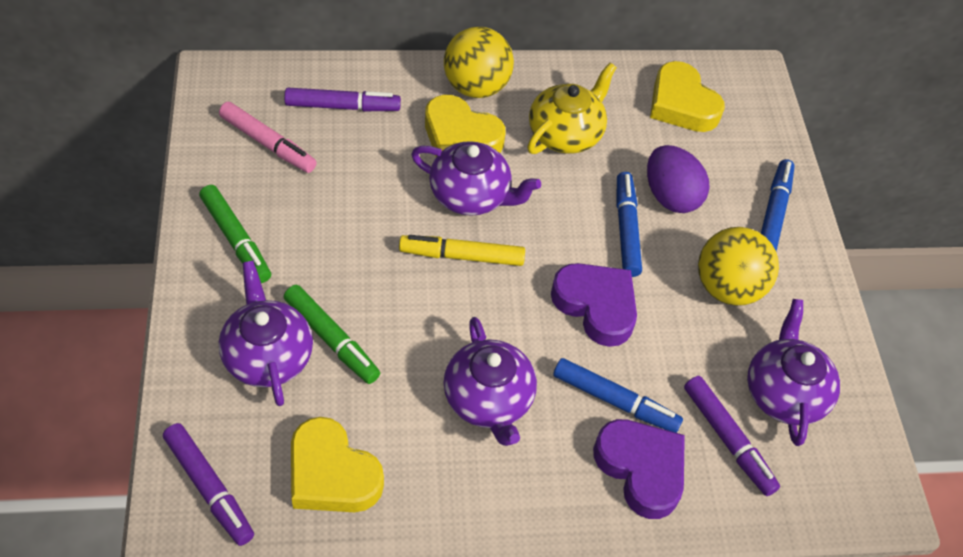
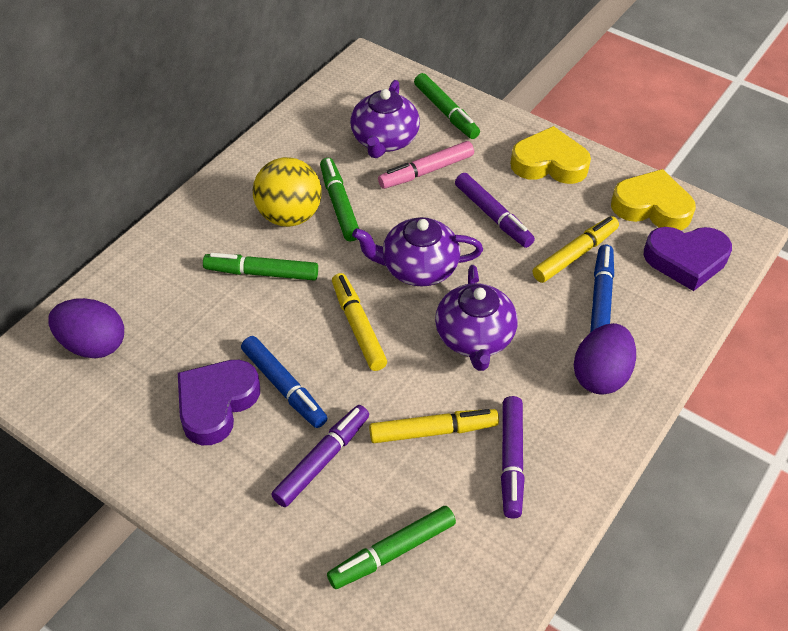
blue marker: [553,358,683,433] [616,172,642,277] [761,159,795,251] = 3 -> [241,336,327,428] [590,245,614,333] = 2
green marker: [199,185,271,283] [284,285,380,384] = 2 -> [203,253,318,281] [320,158,359,241] [327,506,456,589] [414,73,480,139] = 4
purple egg: [647,145,710,213] = 1 -> [48,298,124,359] [574,323,636,395] = 2
purple teapot: [219,261,313,406] [411,141,541,216] [444,317,537,446] [747,299,840,446] = 4 -> [350,80,420,158] [352,217,483,286] [435,265,518,371] = 3
yellow ball: [444,27,514,98] [698,227,779,306] = 2 -> [253,157,322,227] = 1
yellow heart: [291,417,384,512] [425,95,506,157] [650,61,725,132] = 3 -> [510,126,591,184] [611,169,696,230] = 2
yellow marker: [399,235,525,266] = 1 -> [332,273,387,371] [369,409,499,443] [533,216,619,283] = 3
yellow teapot: [527,63,617,154] = 1 -> none = 0

